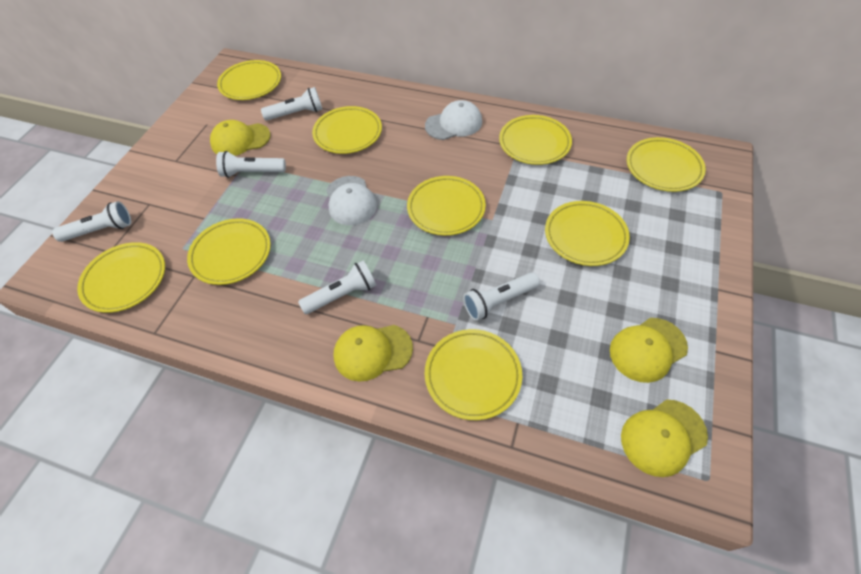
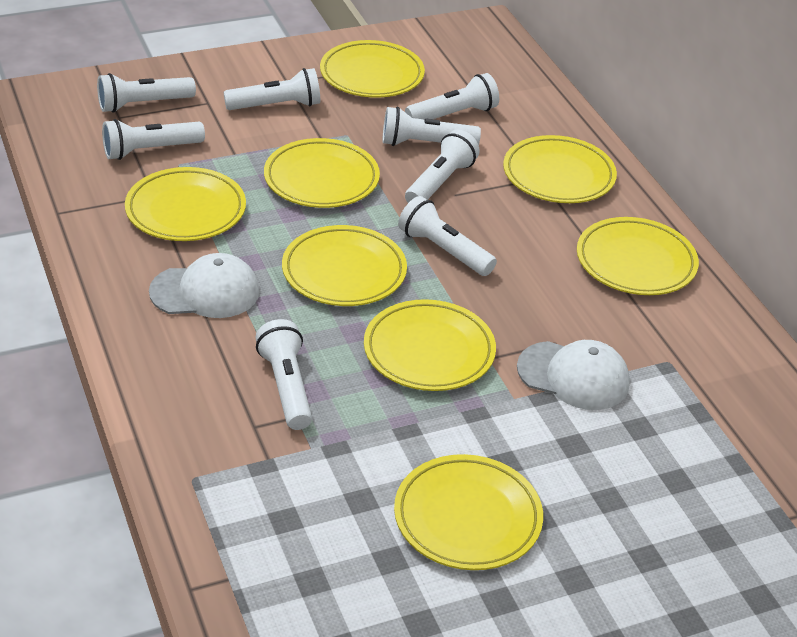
white flashlight: [52,201,131,242] [216,151,286,178] [261,87,322,121] [298,261,376,314] [463,273,540,321] = 5 -> [97,73,196,113] [102,119,205,160] [224,68,320,110] [255,319,312,430] [383,107,481,146] [398,196,497,276] [405,73,499,120] [405,129,480,203] = 8
yellow cap: [210,120,271,156] [334,325,413,382] [610,318,688,383] [621,399,708,477] = 4 -> none = 0
yellow plate: [77,242,165,313] [187,218,271,285] [217,60,281,100] [312,106,382,154] [407,176,486,236] [425,329,522,420] [499,115,572,165] [545,201,630,266] [627,137,706,192] = 9 -> [125,167,246,241] [264,138,380,208] [282,225,407,306] [320,40,425,98] [364,299,496,391] [394,454,543,570] [503,135,617,203] [577,217,699,295] = 8

